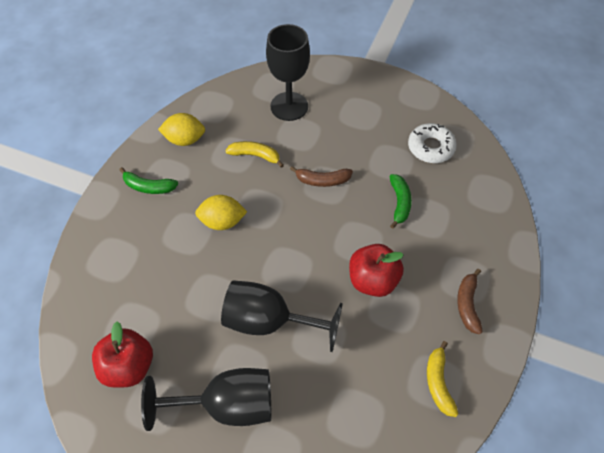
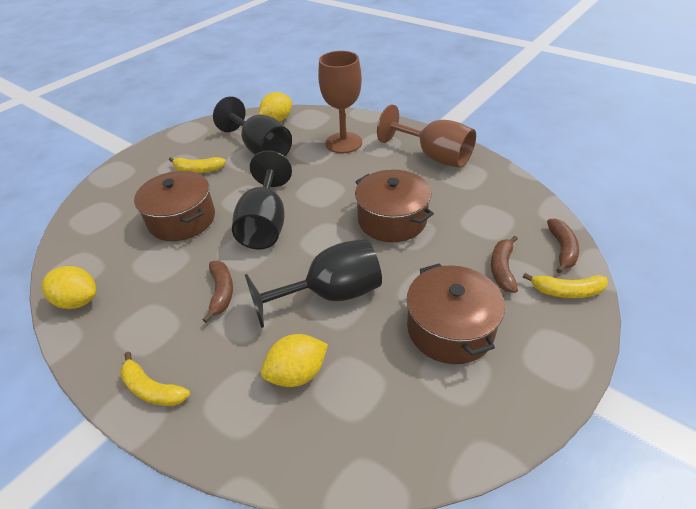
brown banana: [290,166,353,187] [457,269,483,335] = 2 -> [203,261,233,323] [491,236,518,293] [547,219,579,273] = 3
brown goblet: none = 0 -> [318,51,362,153] [377,105,476,168] = 2
brown pot: none = 0 -> [134,171,215,241] [355,169,434,242] [406,263,505,364] = 3
green banana: [120,167,178,194] [390,174,412,229] = 2 -> none = 0
red apple: [92,322,153,388] [349,244,404,297] = 2 -> none = 0
white donut: [408,123,457,163] = 1 -> none = 0
yellow banana: [225,141,284,168] [427,341,458,417] = 2 -> [120,352,190,406] [169,157,226,173] [523,273,608,298] = 3
yellow lemon: [158,113,205,146] [195,195,247,230] = 2 -> [42,266,96,309] [259,92,292,122] [261,334,328,387] = 3

